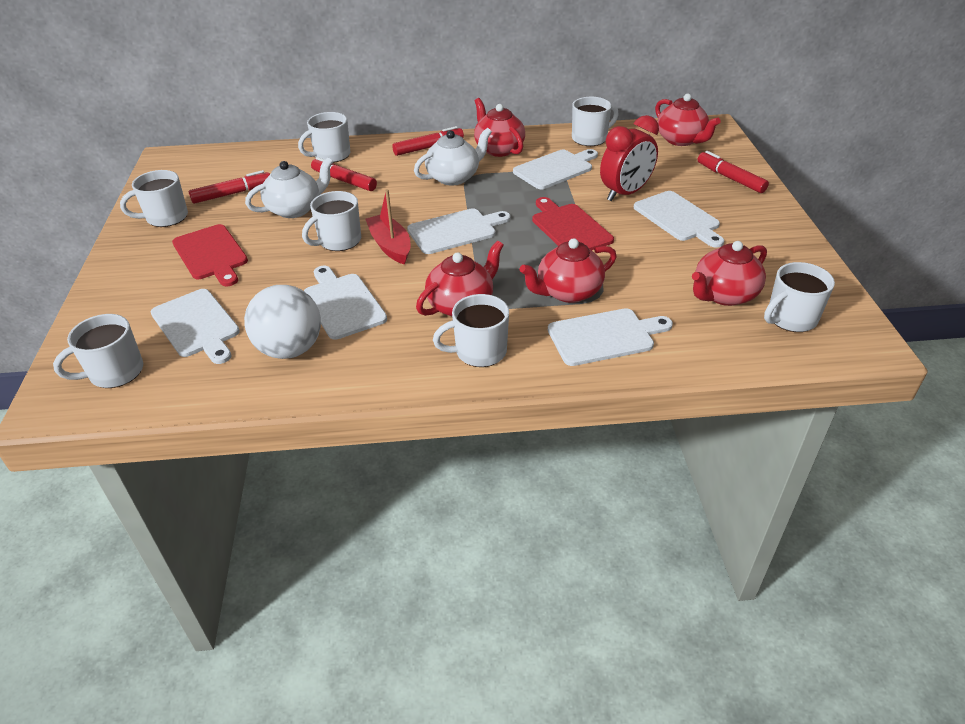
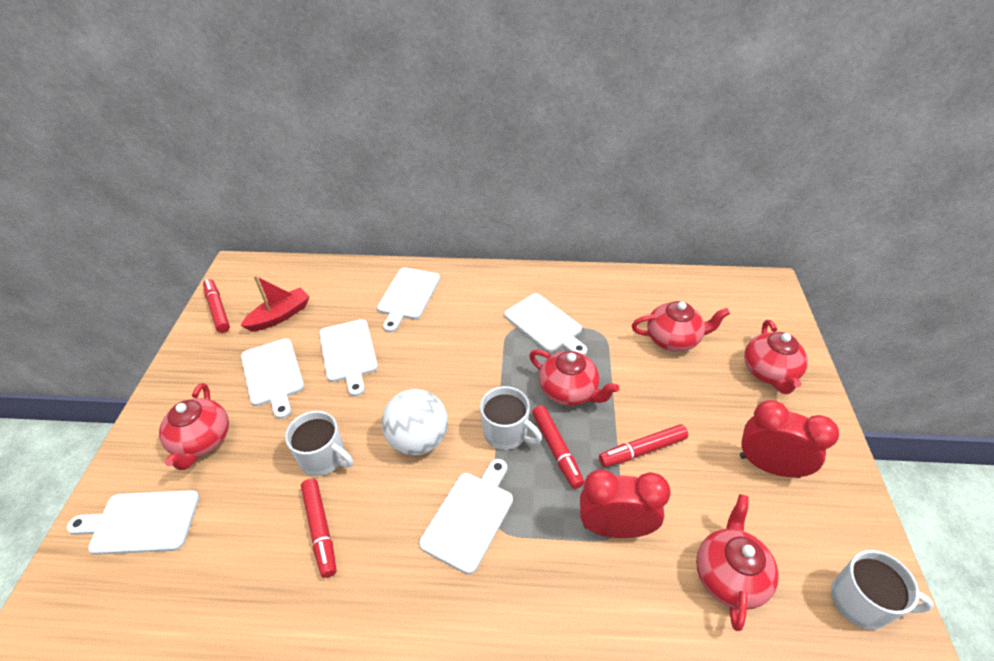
red clock: [600,115,659,201] = 1 -> [580,469,671,538] [740,400,839,478] = 2
red cutting board: [172,224,248,286] [532,197,614,250] = 2 -> none = 0
white mug: [53,314,143,388] [120,170,188,227] [298,112,350,163] [302,191,361,251] [433,294,509,367] [572,97,619,146] [764,262,835,332] = 7 -> [285,411,353,476] [480,386,542,450] [831,550,934,630] = 3
white teapot: [245,157,333,218] [414,128,492,186] = 2 -> none = 0

